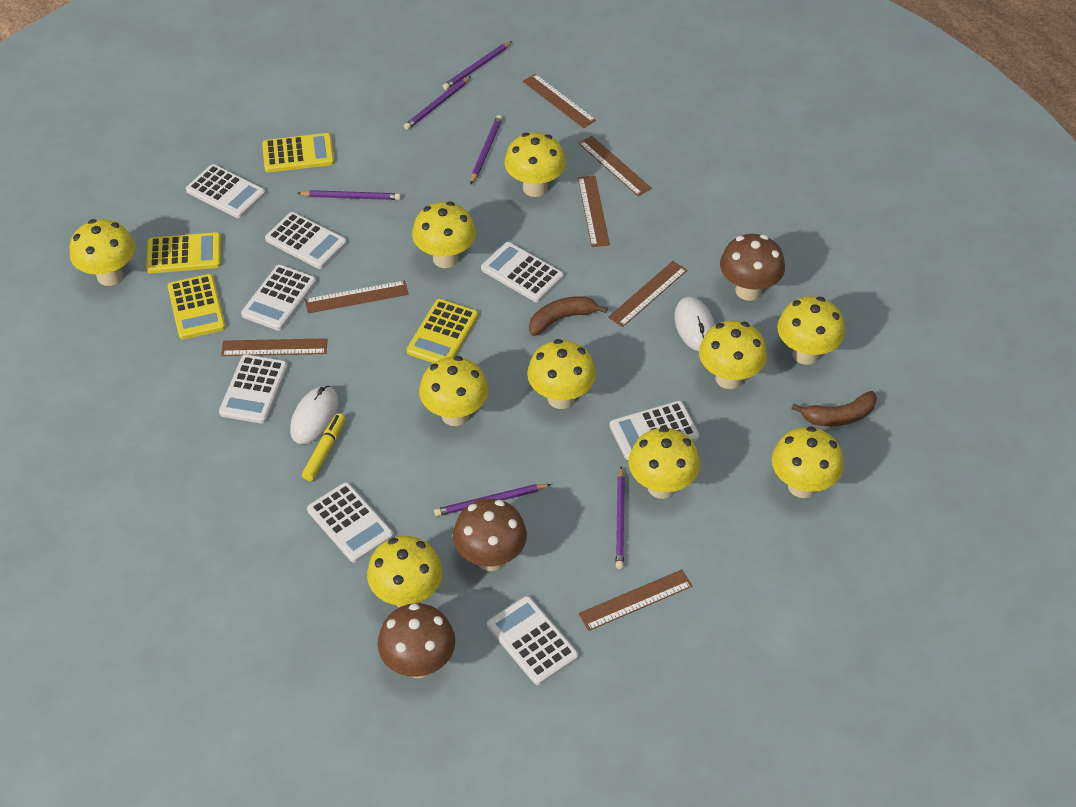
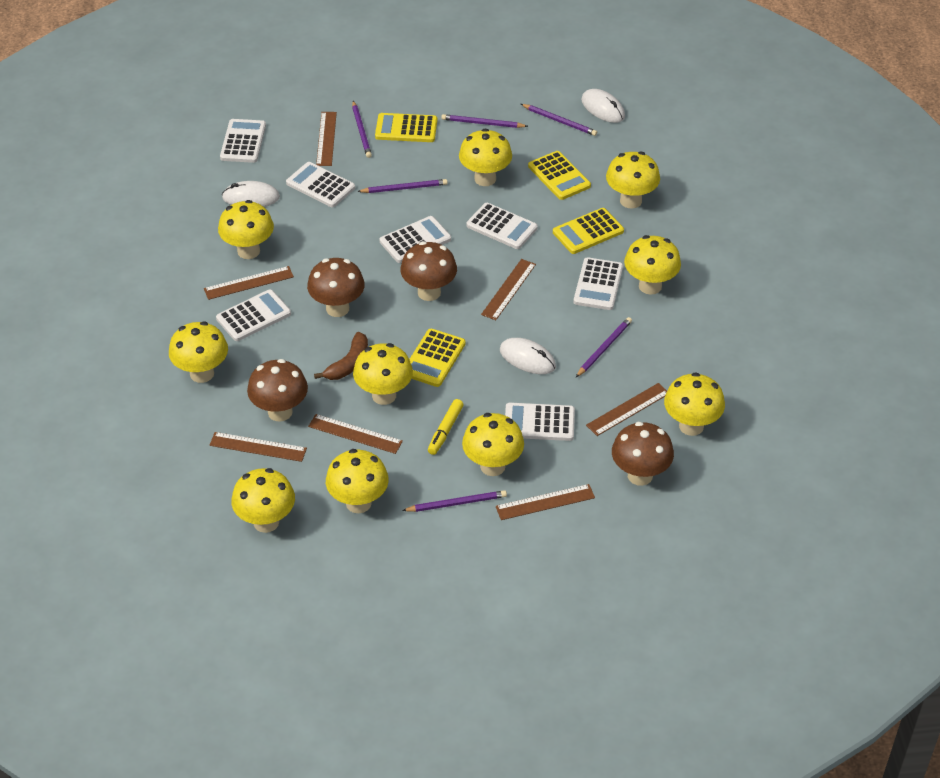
brown banana: [529,296,608,336] [791,391,877,427] = 2 -> [314,332,368,380] = 1
brown mushroom: [378,603,455,678] [453,499,527,571] [720,234,785,301] = 3 -> [247,359,308,422] [307,258,365,317] [400,241,457,301] [612,422,674,486] = 4
white calculator: [186,164,266,218] [219,354,288,424] [241,265,316,331] [265,212,347,269] [307,482,393,563] [481,242,563,302] [487,596,579,685] [610,401,699,460] = 8 -> [216,289,291,341] [220,119,266,163] [286,162,355,207] [380,216,451,263] [466,203,538,249] [505,403,575,441] [574,257,623,310] = 7
white mouse: [290,386,339,444] [674,296,715,351] = 2 -> [222,181,280,207] [500,338,556,374] [581,89,625,123] = 3

